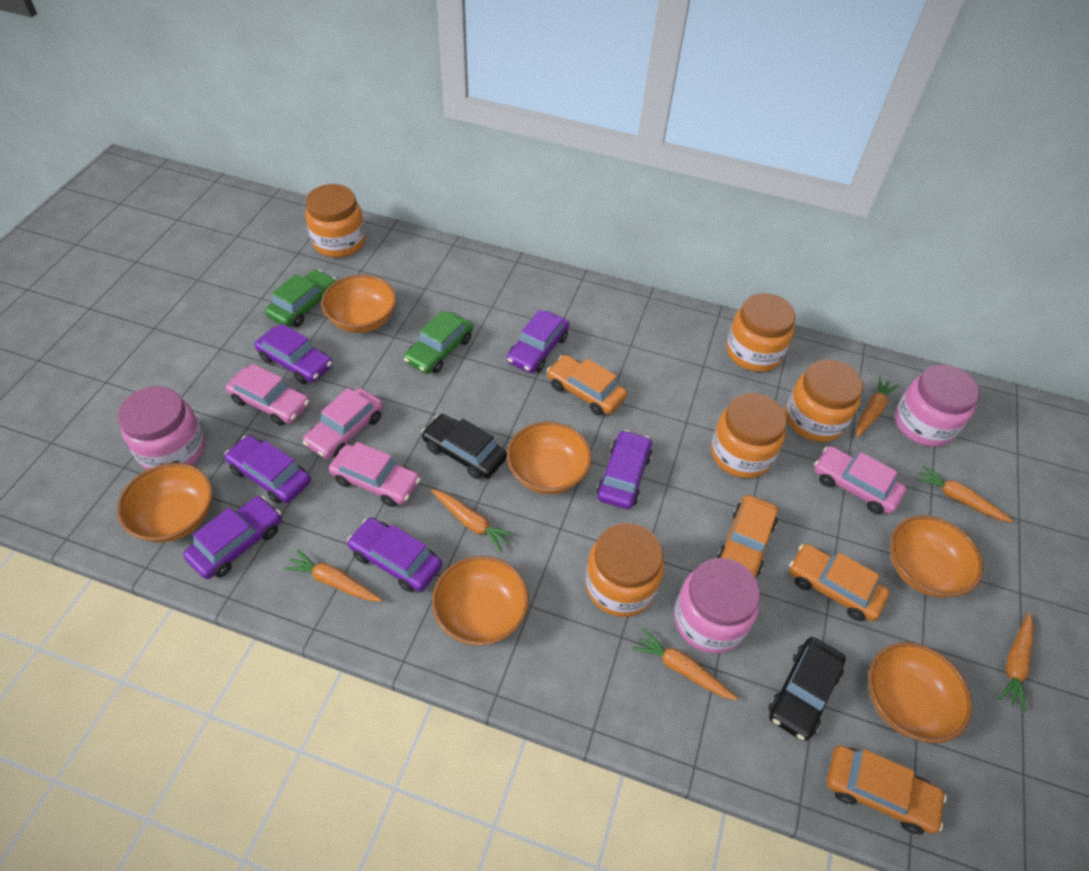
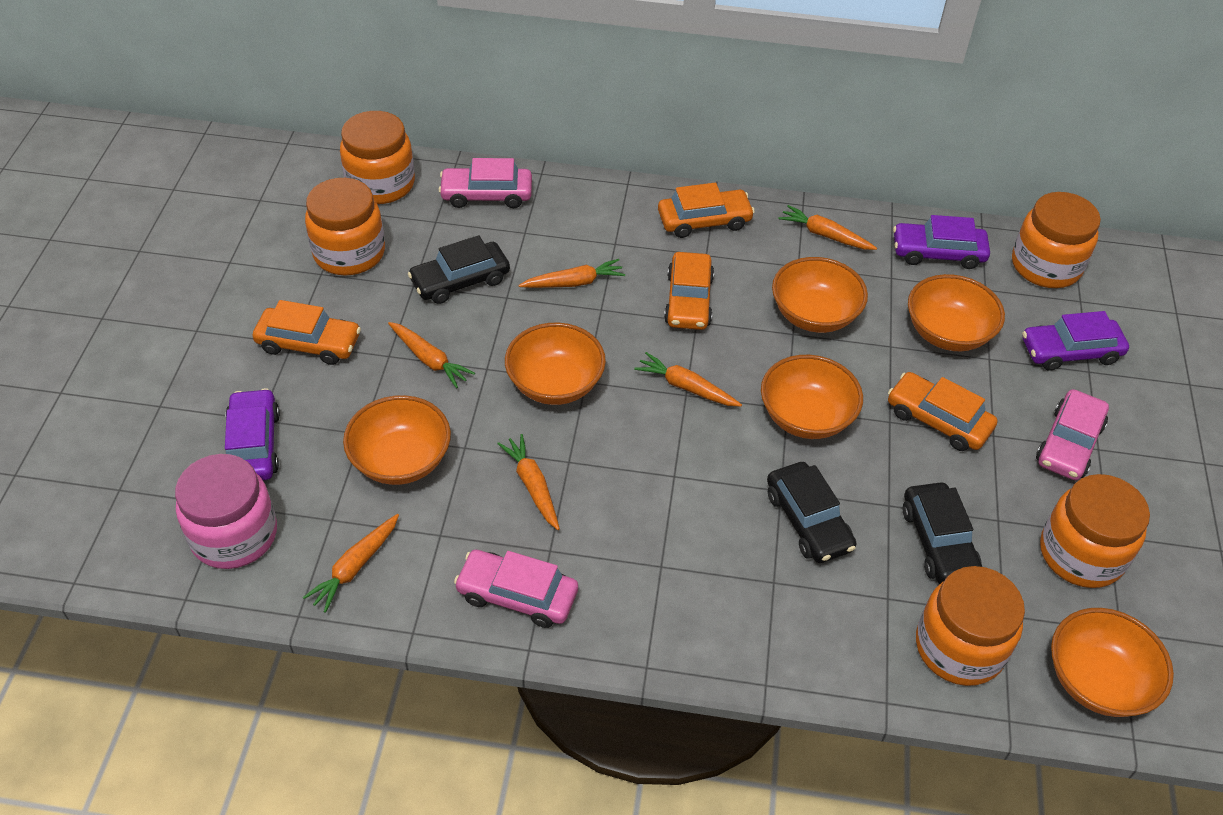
black car: [421,414,507,479] [768,637,846,741] = 2 -> [408,235,510,304] [767,462,856,563] [903,482,982,584] = 3
green car: [265,269,336,327] [404,311,473,374] = 2 -> none = 0
pink car: [226,364,310,426] [303,388,383,459] [329,442,420,507] [814,446,906,514] = 4 -> [438,158,532,208] [454,550,578,628] [1036,389,1109,480] = 3
pink jar: [118,386,205,470] [674,558,760,653] [895,364,980,447] = 3 -> [175,454,277,569] = 1
purple car: [183,496,282,579] [225,435,311,504] [254,323,333,384] [347,518,442,592] [507,310,569,373] [597,430,652,510] = 6 -> [225,388,280,481] [893,215,990,269] [1022,311,1129,371] = 3

